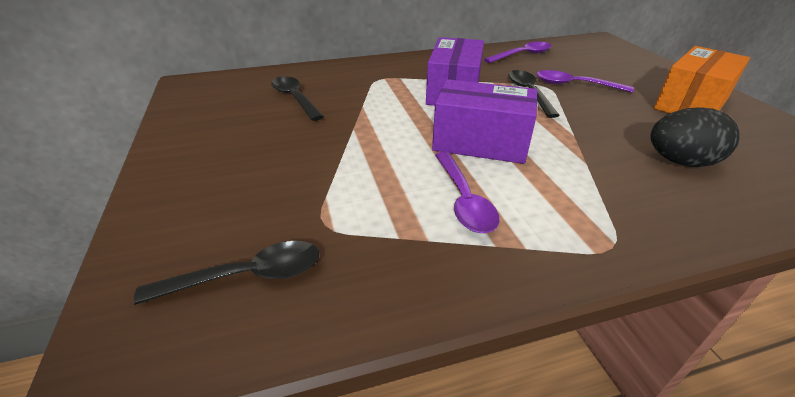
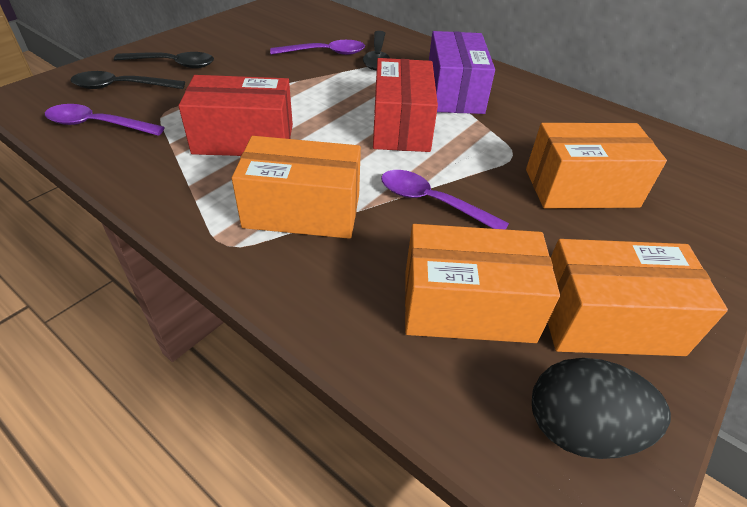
orange box: [654,46,750,113] = 1 -> [232,136,361,239] [405,224,560,343] [526,123,667,208] [548,239,728,356] = 4
purple box: [426,37,484,106] [432,79,537,164] = 2 -> [429,31,495,114] = 1
red box: none = 0 -> [178,75,293,156] [373,58,438,152] = 2

